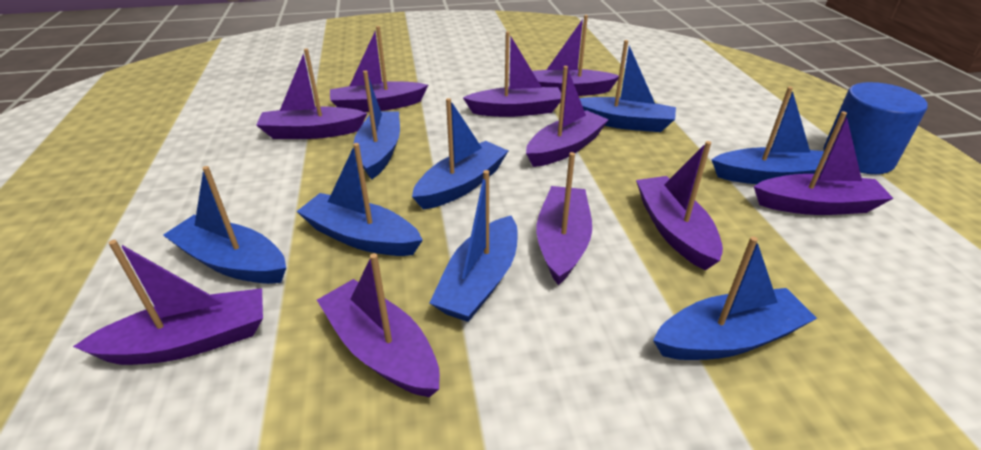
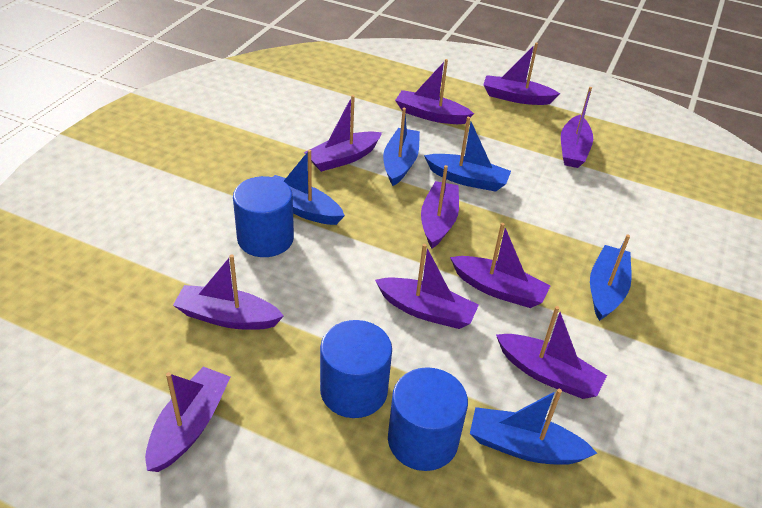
blue boat: [163,166,286,284] [296,143,423,256] [354,70,400,180] [412,98,508,210] [429,170,518,322] [579,40,676,132] [653,236,817,360] [711,87,828,184] = 8 -> [273,150,345,225] [383,108,420,186] [424,117,511,192] [470,389,597,465] [590,235,632,321] = 5
blue cylinder: [823,82,928,174] = 1 -> [233,176,294,257] [320,320,392,418] [388,367,468,471] = 3

